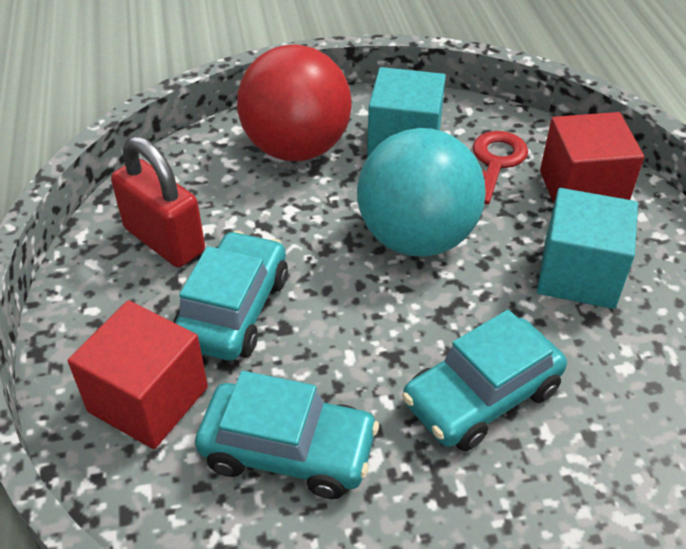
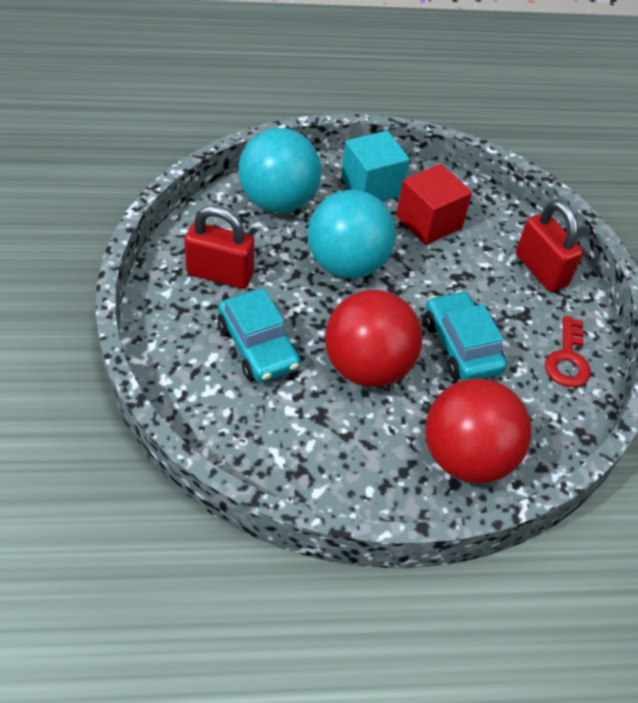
red ball: [237,44,352,161] = 1 -> [325,290,422,387] [425,378,531,483] = 2
red cube: [68,300,208,449] [540,112,644,203] = 2 -> [396,164,472,245] = 1
red padlock: [111,136,205,267] = 1 -> [184,205,255,289] [516,200,583,292] = 2
turquoise ball: [357,128,485,257] = 1 -> [238,128,321,213] [308,190,396,279] = 2
turquoise car: [173,231,288,361] [195,371,379,499] [402,310,567,451] = 3 -> [218,288,301,383] [424,291,507,380] = 2
turquoise cube: [367,67,446,157] [537,188,638,309] = 2 -> [341,131,410,201] = 1

